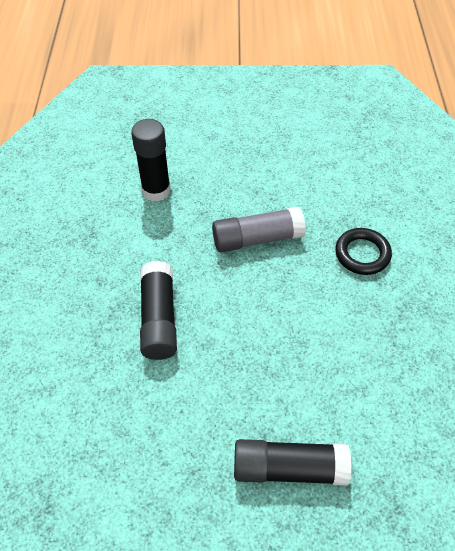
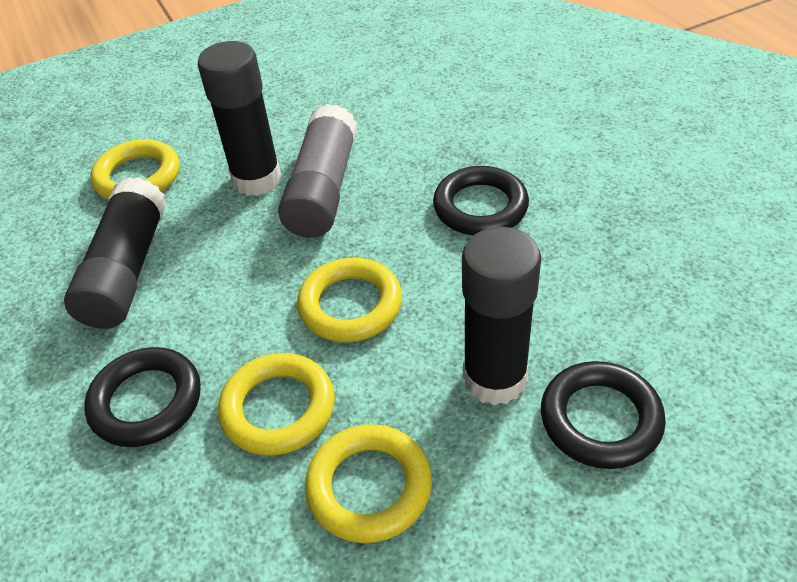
black ring: [335,228,392,275] = 1 -> [84,347,201,447] [433,166,529,236] [541,361,666,469] = 3
yellow ring: none = 0 -> [90,139,180,200] [218,353,335,456] [297,258,402,342] [305,424,432,543] = 4

